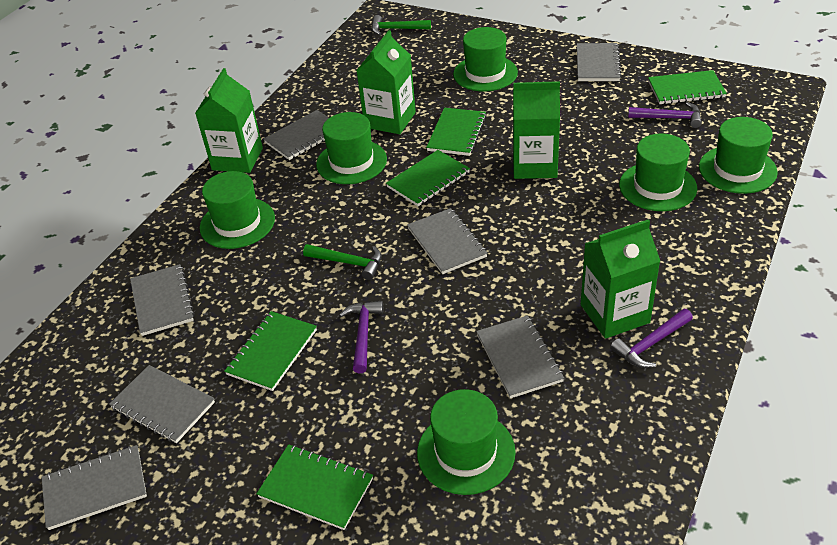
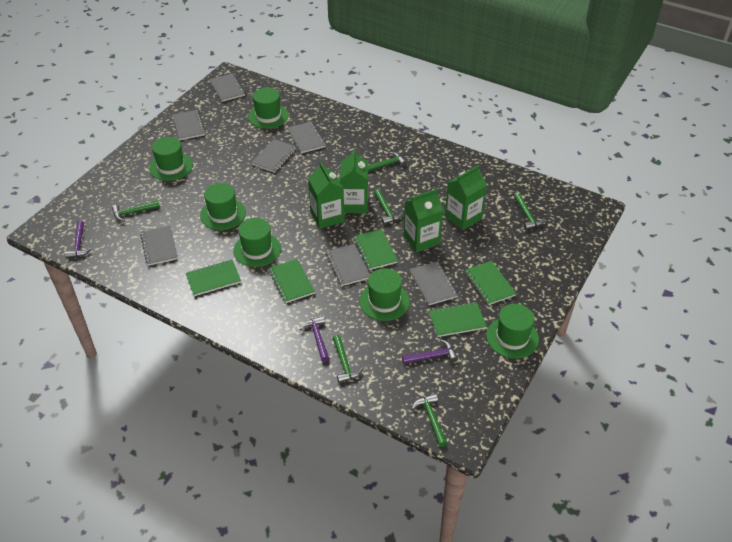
green hammer: [303,244,382,280] [371,15,431,35] = 2 -> [112,200,160,222] [333,335,363,383] [368,152,407,172] [374,189,403,225] [411,394,447,447] [514,194,545,230] = 6

